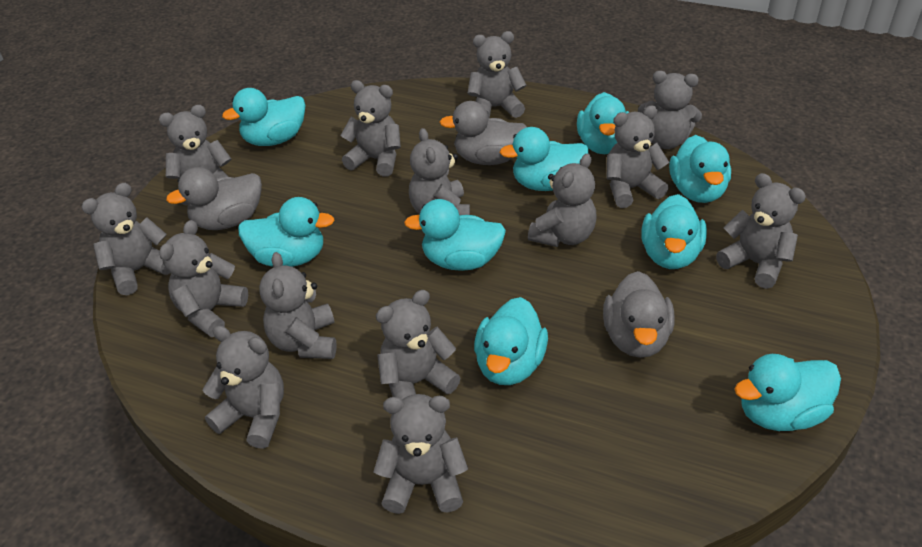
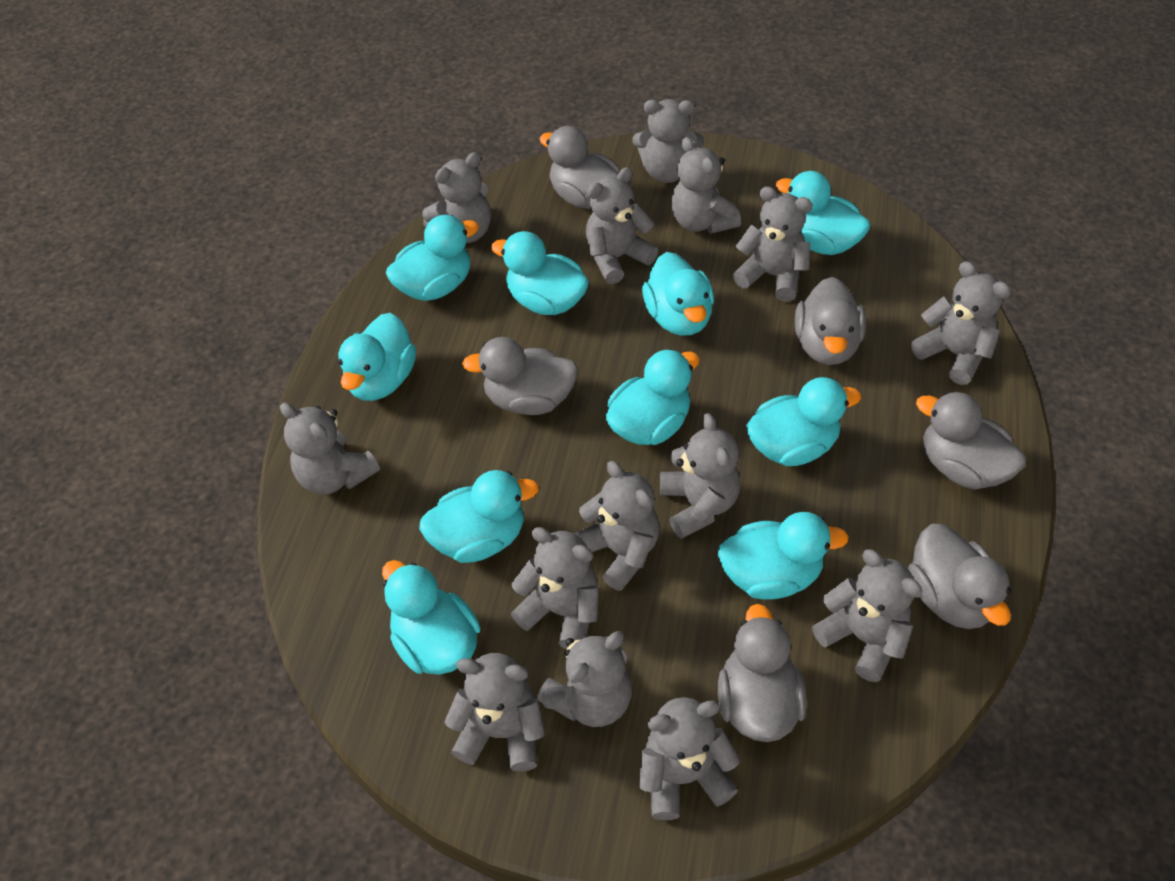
grey duck: [166,167,262,230] [439,101,527,165] [603,271,674,358] = 3 -> [462,337,578,415] [540,126,620,209] [718,604,806,742] [795,277,866,365] [908,524,1011,629] [916,391,1026,490] = 6
turquoise duck: [222,88,306,146] [238,197,335,267] [404,199,506,271] [474,297,548,385] [500,127,589,191] [577,92,629,154] [642,194,707,269] [669,135,731,203] [735,354,841,431] = 9 -> [338,313,416,401] [382,560,481,675] [386,215,479,301] [419,470,539,563] [491,231,589,315] [606,349,700,445] [642,252,714,336] [718,512,849,600] [746,377,861,466] [776,171,871,255] = 10

